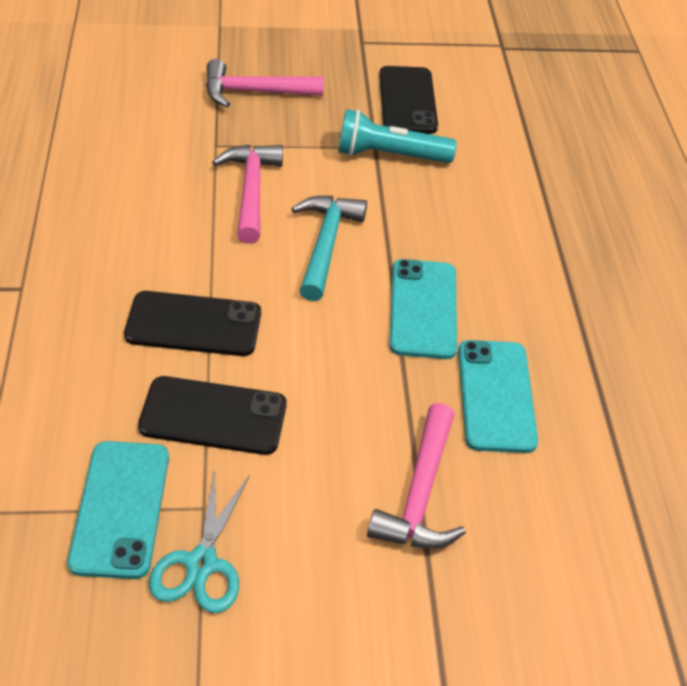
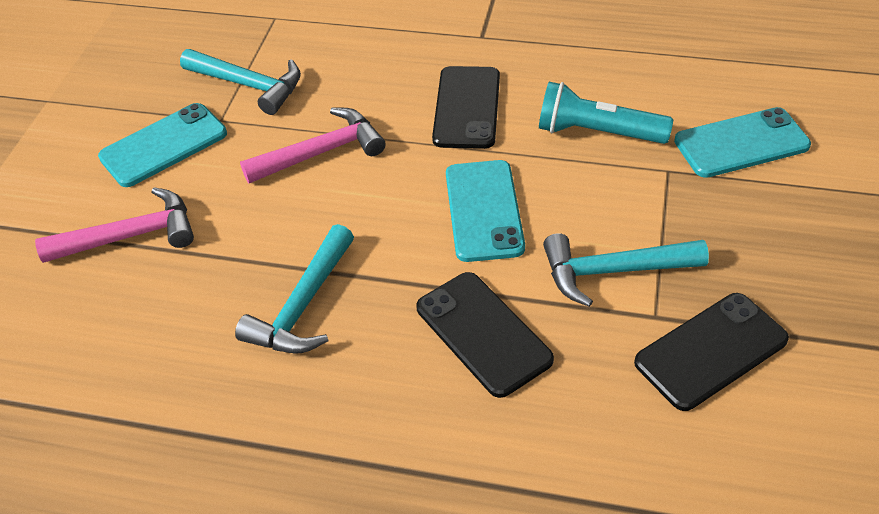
pink hammer: [206,59,324,107] [212,145,283,244] [367,403,466,549] = 3 -> [35,187,194,263] [240,108,385,183] = 2
turquoise hammer: [291,196,367,301] = 1 -> [180,49,301,115] [235,224,354,354] [543,233,709,307] = 3
turquoise scissors: [149,470,250,613] = 1 -> none = 0

